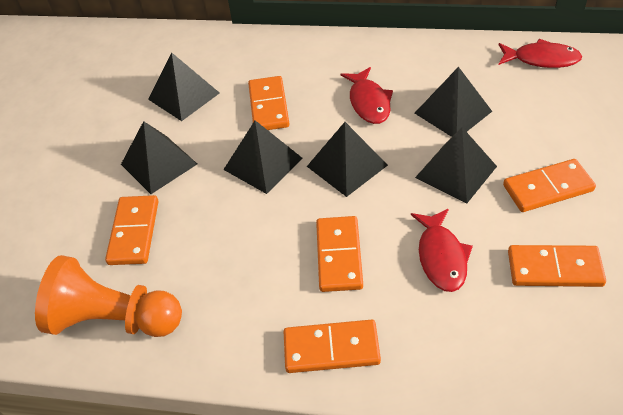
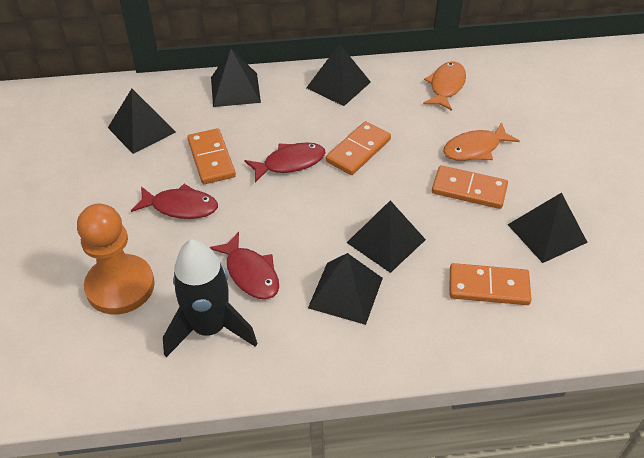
black rocket: none = 0 -> [163,239,257,357] = 1
orange domino: [105,195,158,265] [248,76,289,130] [283,320,381,373] [316,216,363,292] [503,159,596,212] [508,245,606,287] = 6 -> [187,128,236,184] [326,121,391,175] [432,165,508,209] [450,263,532,305] = 4
orange fish: none = 0 -> [423,61,466,111] [443,122,520,161] = 2

